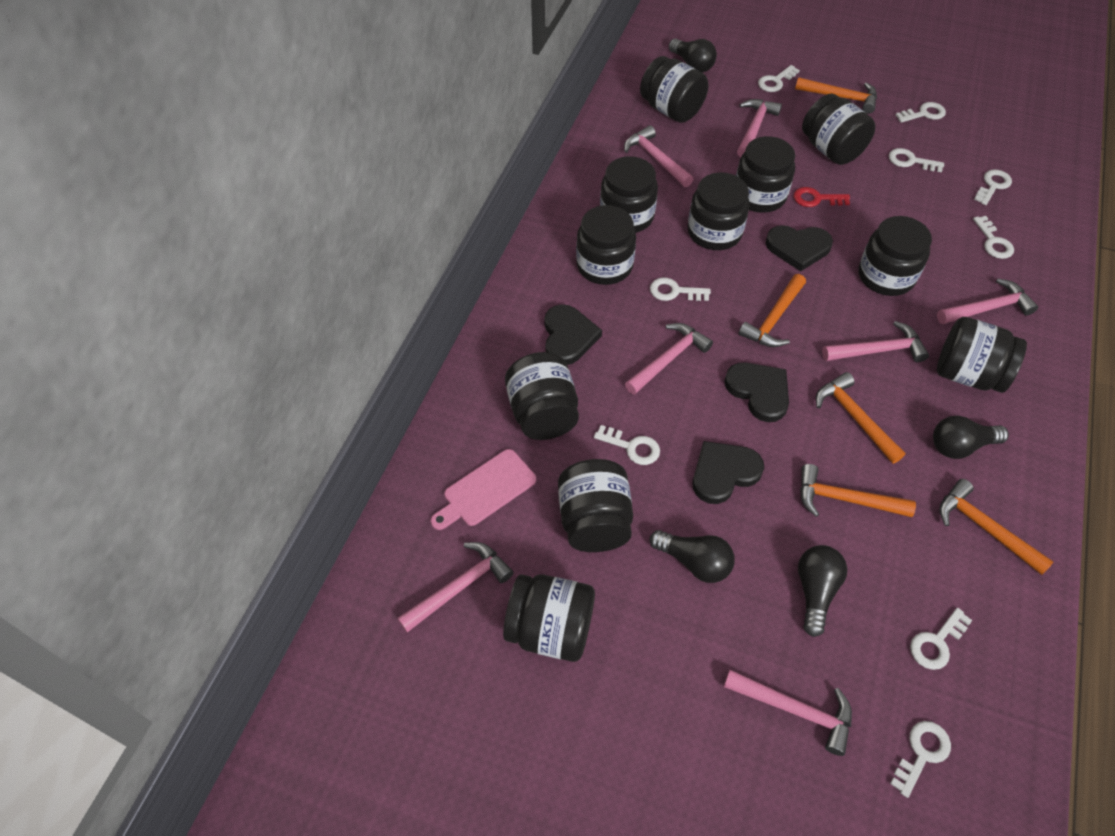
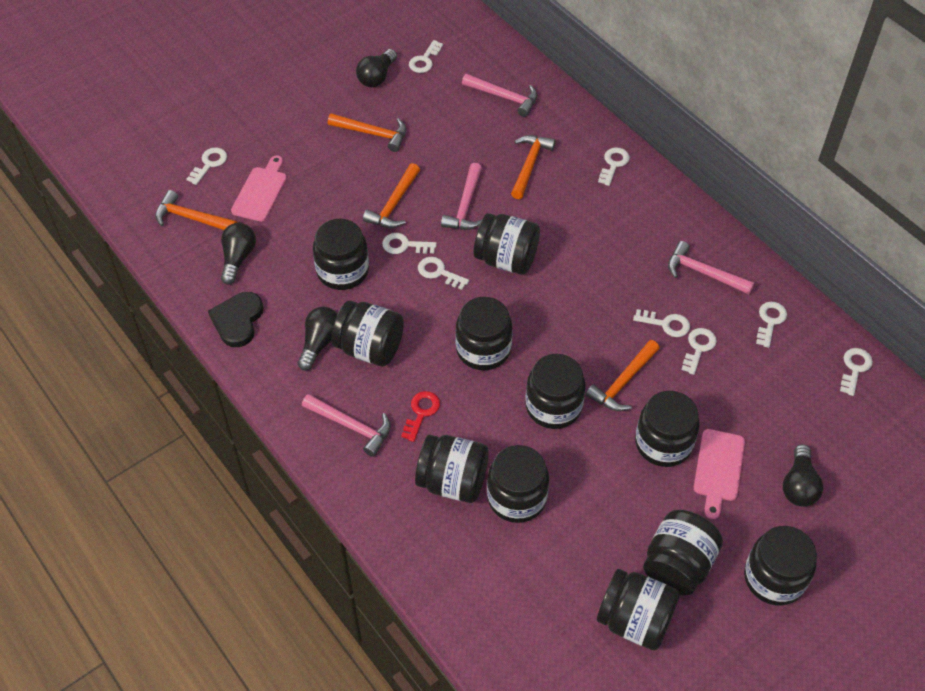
black heart: [544,304,602,365] [692,441,764,504] [724,362,789,422] [766,225,833,271] = 4 -> [208,292,263,347] = 1
pink cutting board: [431,449,536,530] = 1 -> [231,155,287,221] [694,429,745,519] = 2
pink hammer: [397,542,514,633] [624,125,693,187] [625,323,713,395] [723,670,852,756] [737,99,782,157] [822,321,929,362] [937,278,1038,324] = 7 -> [302,394,391,457] [441,163,482,230] [462,74,537,117] [668,241,755,294] = 4

